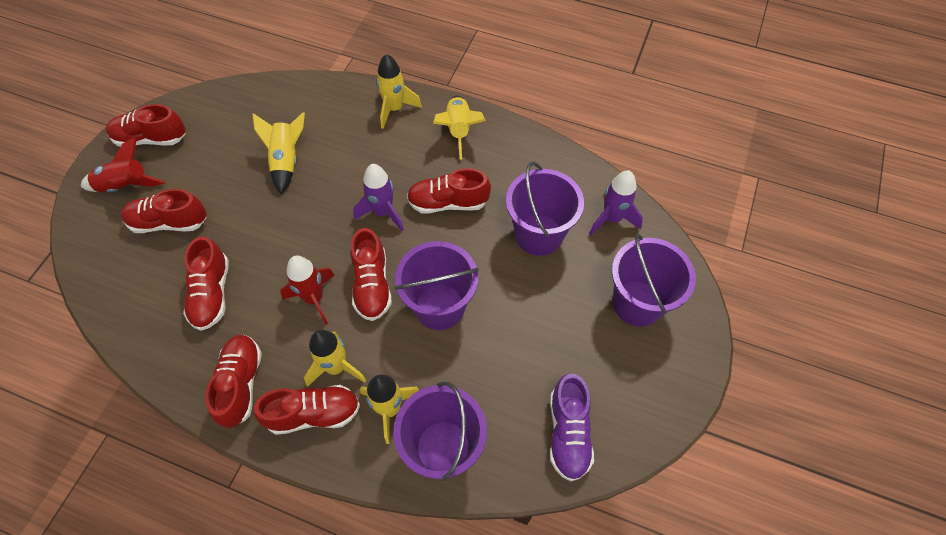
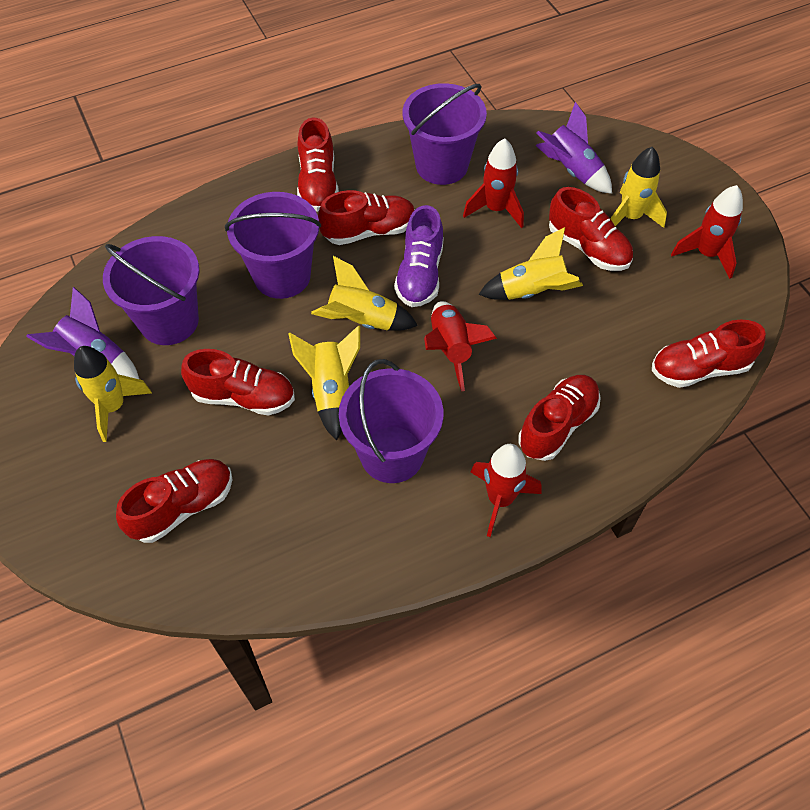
red rocket: [81,137,165,192] [280,256,334,325] = 2 -> [424,301,497,392] [463,138,524,228] [471,444,541,537] [671,185,743,279] = 4

